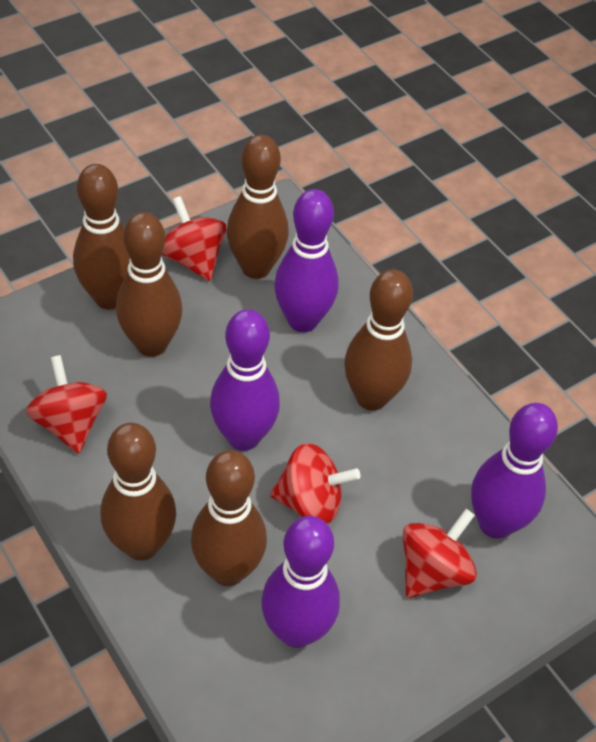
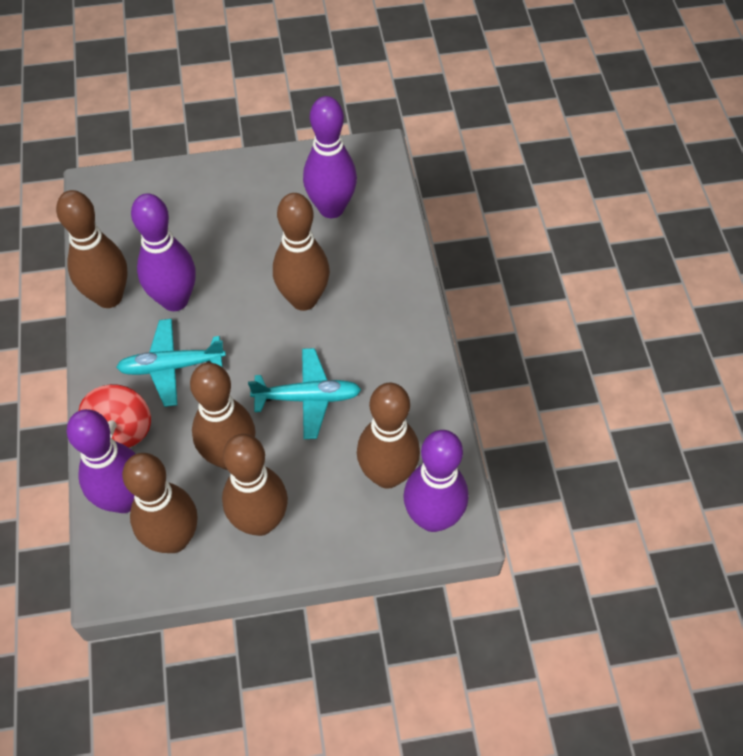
red spinning top: [26,355,107,454] [162,196,226,281] [270,443,360,524] [403,509,477,598] = 4 -> [79,384,151,448] = 1
turquoise plane: none = 0 -> [116,319,226,407] [248,348,361,439] = 2

